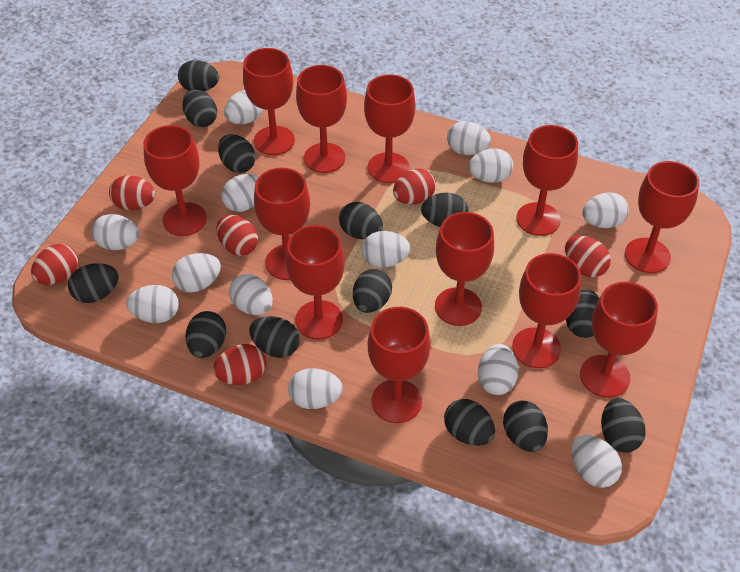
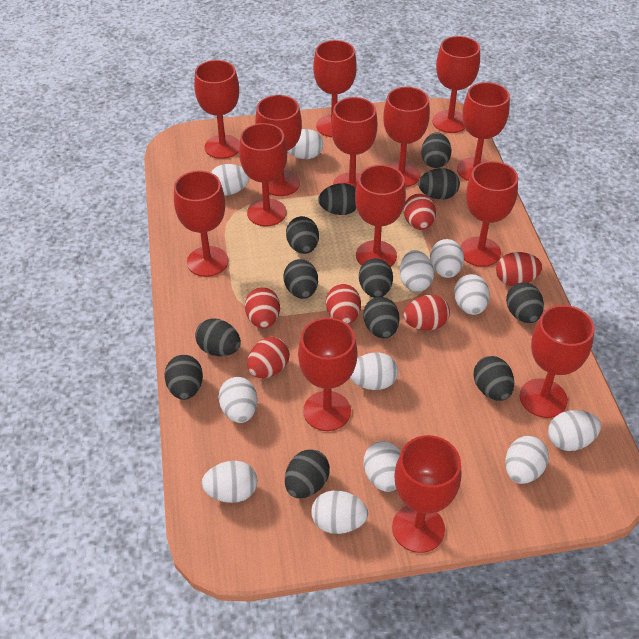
black egg: [68,263,119,303] [178,60,219,92] [182,90,217,127] [186,311,226,358] [218,134,256,173] [249,316,300,358] [339,202,383,239] [353,269,392,313] [421,193,468,227] [444,399,495,446] [503,401,548,452] [566,289,599,338] [601,398,646,452] = 13 -> [165,355,203,400] [195,319,241,356] [283,259,318,299] [285,449,330,498] [286,216,319,254] [318,183,357,215] [359,258,393,298] [363,297,399,338] [418,168,460,199] [421,132,451,168] [473,356,514,401] [506,282,544,323] = 12
red goblet: [143,125,207,236] [243,48,295,155] [254,168,310,280] [286,225,345,340] [296,65,347,173] [364,75,415,183] [368,307,431,423] [435,212,494,326] [512,253,581,368] [516,125,578,236] [580,282,658,398] [625,161,699,273] = 12 -> [174,171,228,277] [194,60,240,159] [239,123,287,226] [255,95,302,196] [298,318,357,431] [313,40,357,137] [331,97,377,188] [355,165,406,267] [383,87,430,187] [392,435,461,553] [432,36,480,133] [457,82,510,181] [460,161,518,267] [520,305,595,418] = 14
white egg: [92,214,139,250] [126,285,179,323] [172,253,221,293] [221,174,259,212] [224,90,263,124] [229,274,273,315] [288,368,343,409] [361,231,411,268] [447,121,491,155] [468,148,513,183] [477,344,519,395] [571,435,622,488] [582,192,629,228] = 13 -> [201,461,257,503] [211,164,250,195] [218,377,258,423] [287,129,323,159] [311,490,368,534] [350,352,398,390] [364,441,401,492] [399,250,434,292] [430,239,464,278] [454,274,490,315] [505,436,549,484] [548,410,601,451] = 12

